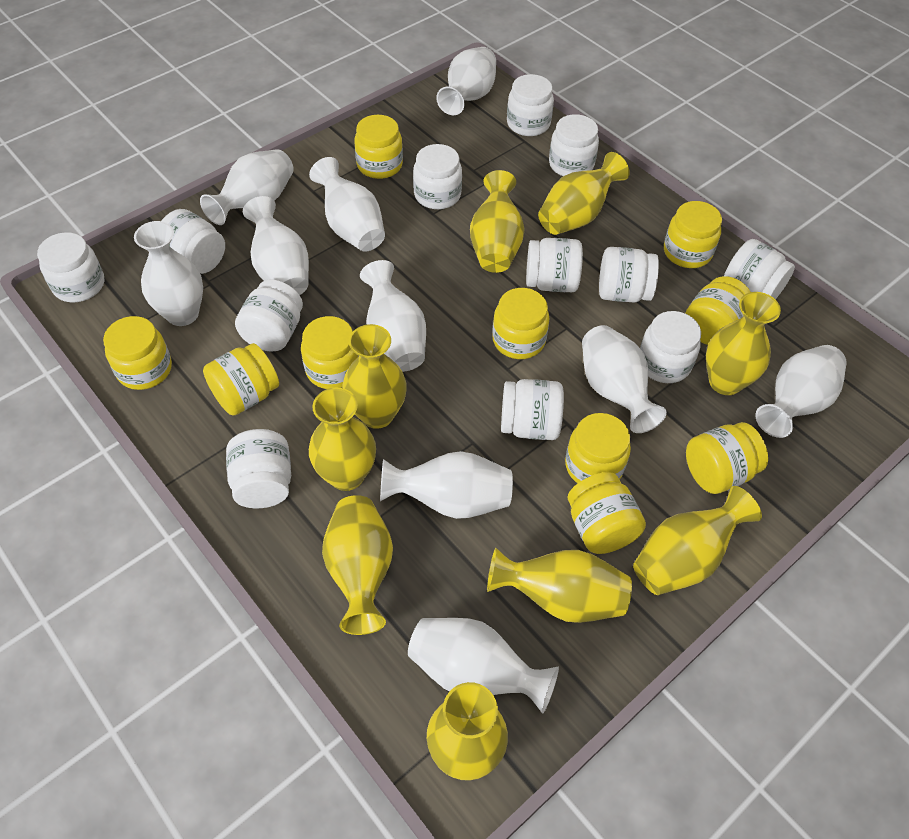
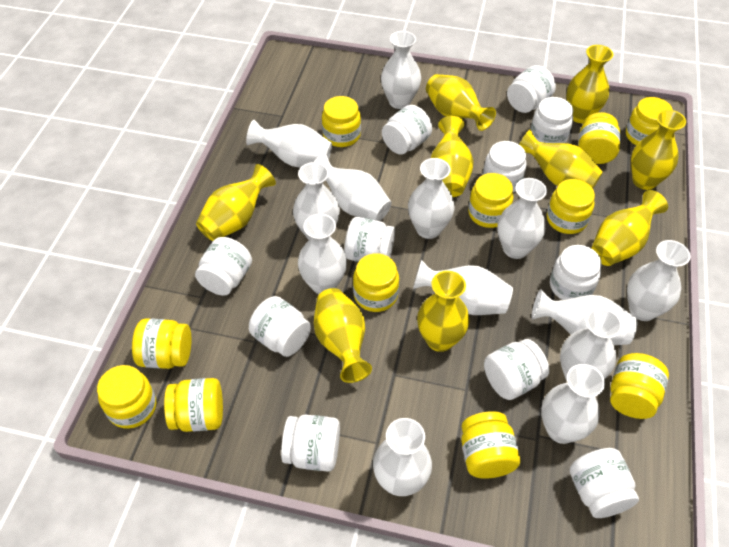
white jar: [37,232,104,302] [162,209,225,274] [226,429,291,508] [235,280,303,352] [413,144,462,209] [501,379,564,440] [507,74,554,136] [526,238,583,292] [549,114,599,176] [599,247,659,303] [640,311,701,383] [724,239,795,299] = 12 -> [195,237,252,296] [249,296,311,357] [281,415,340,472] [344,217,395,262] [382,105,432,155] [483,141,527,192] [484,339,549,400] [507,65,556,113] [531,97,573,143] [550,245,602,300] [570,448,639,518] = 11
white vase: [134,221,203,326] [200,149,294,225] [243,196,309,295] [309,157,385,251] [360,260,426,372] [380,451,513,519] [408,618,559,714] [436,47,496,115] [582,325,667,433] [755,345,846,438] = 10 -> [246,120,332,168] [293,162,340,240] [298,214,347,294] [314,154,392,221] [373,418,432,496] [381,31,421,109] [408,158,455,239] [413,260,513,315] [497,178,547,259] [531,289,637,345] [541,364,605,444] [560,308,622,381] [627,240,691,321] = 13
yellow jar: [103,316,172,390] [203,343,279,416] [301,316,359,389] [354,115,403,179] [492,288,550,359] [565,413,631,483] [568,472,646,554] [664,201,722,268] [685,276,750,345] [686,422,768,494] = 10 -> [97,365,156,429] [132,318,192,369] [164,378,223,432] [322,96,361,147] [353,253,399,312] [461,411,520,479] [468,173,514,228] [547,179,595,234] [578,112,621,164] [610,353,669,419] [626,97,673,145] = 11

